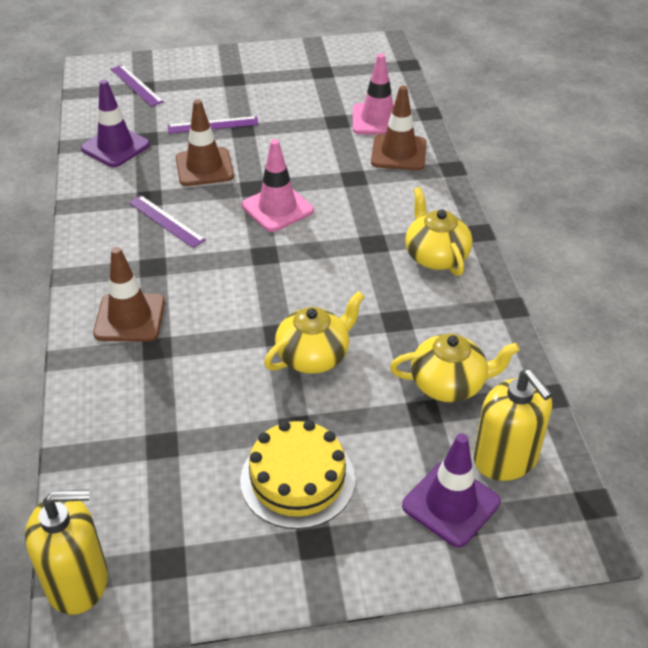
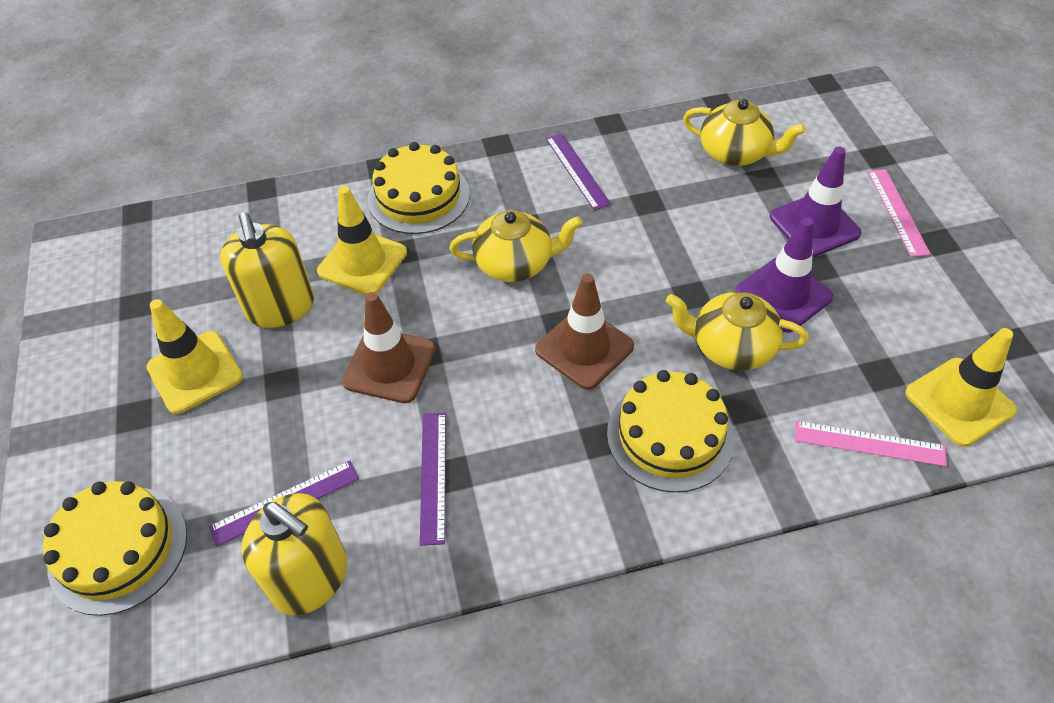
brown traffic cone: [93,247,165,342] [176,99,234,186] [371,86,426,170] = 3 -> [342,292,436,403] [535,273,634,390] = 2
pink ruler: none = 0 -> [795,421,947,466] [868,169,931,257] = 2
pink traffic cone: [241,139,314,232] [353,54,395,135] = 2 -> none = 0
yellow cake: [240,420,355,529] = 1 -> [43,481,187,616] [368,142,470,234] [607,370,734,493] = 3
yellow traffic cone: none = 0 -> [146,299,243,414] [317,186,407,295] [905,328,1017,447] = 3

